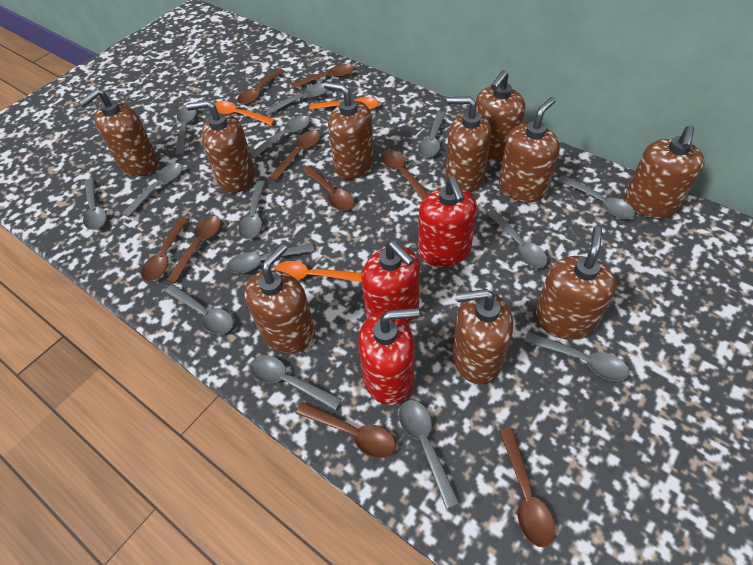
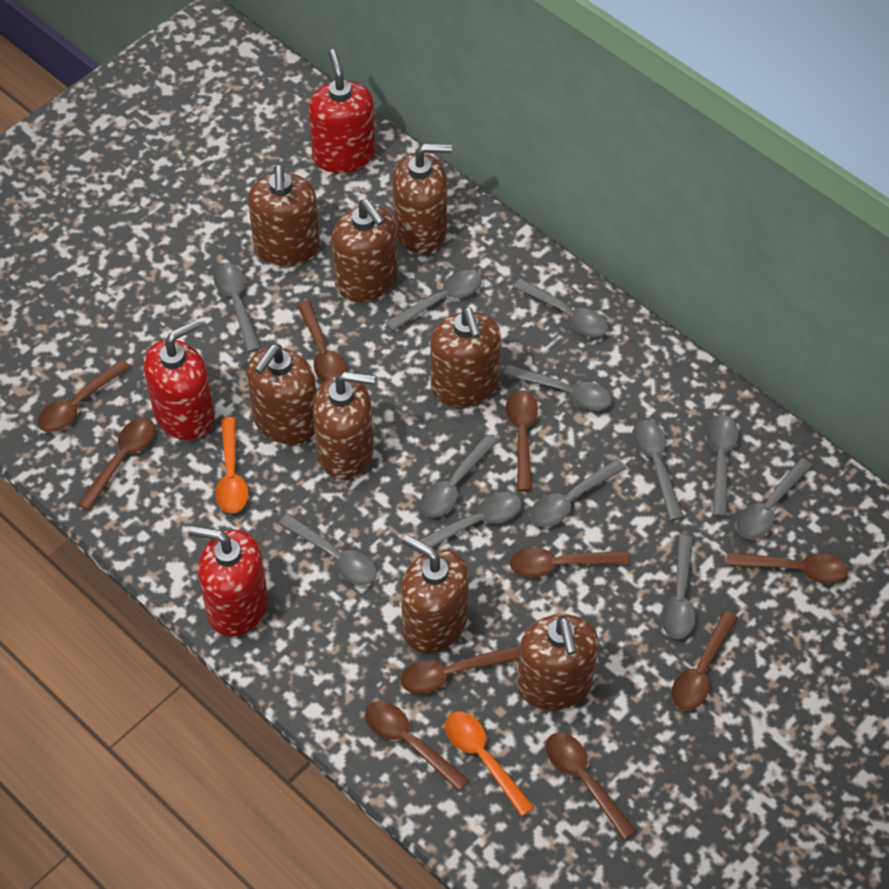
brown soap dispenser: [79,89,158,176] [186,100,255,193] [244,244,315,353] [324,82,374,179] [445,97,491,192] [452,289,513,384] [476,70,525,162] [499,97,560,203] [535,227,617,340] [625,125,705,219] = 10 -> [247,344,316,445] [248,165,320,266] [313,372,375,480] [332,199,398,302] [393,144,452,254] [401,535,469,653] [430,307,501,407] [517,614,599,710] = 8
brown spoon: [141,217,189,281] [167,216,221,284] [238,68,284,105] [269,131,320,181] [291,64,355,89] [296,402,396,458] [303,166,354,211] [381,150,428,201] [499,428,555,547] = 9 -> [37,359,131,432] [78,418,155,511] [297,300,347,382] [365,701,469,791] [400,645,520,694] [506,391,538,491] [510,548,629,577] [546,733,636,840] [671,611,738,710] [726,553,848,584] = 10
grey spoon: [83,178,107,230] [122,163,183,217] [165,284,234,334] [175,106,197,156] [227,243,315,273] [238,181,265,239] [250,116,310,158] [250,355,342,410] [266,83,329,114] [399,400,459,509] [418,111,446,158] [486,209,547,268] [524,332,629,381] [558,175,635,219] = 14 -> [213,263,261,353] [279,514,377,585] [385,270,482,332] [417,492,522,555] [420,434,498,517] [503,365,612,410] [513,278,608,337] [530,459,626,527] [632,420,684,521] [661,535,696,639] [706,415,739,517] [736,458,813,539] = 12
orange spoon: [214,101,275,125] [274,261,362,282] [309,97,379,110] = 3 -> [215,417,249,513] [445,712,534,817] = 2

